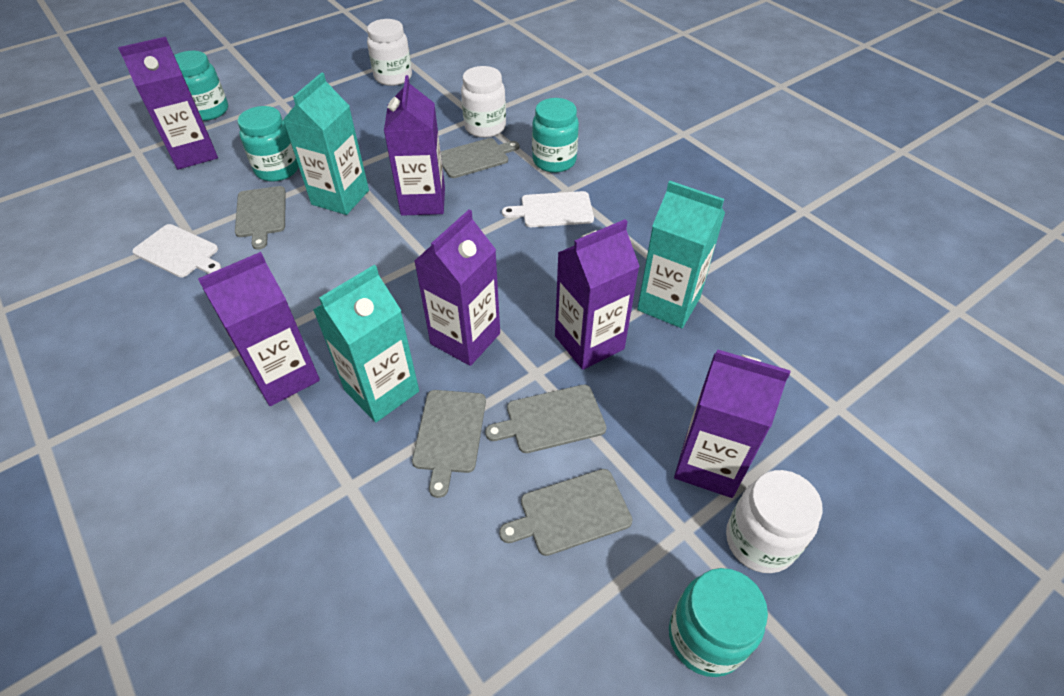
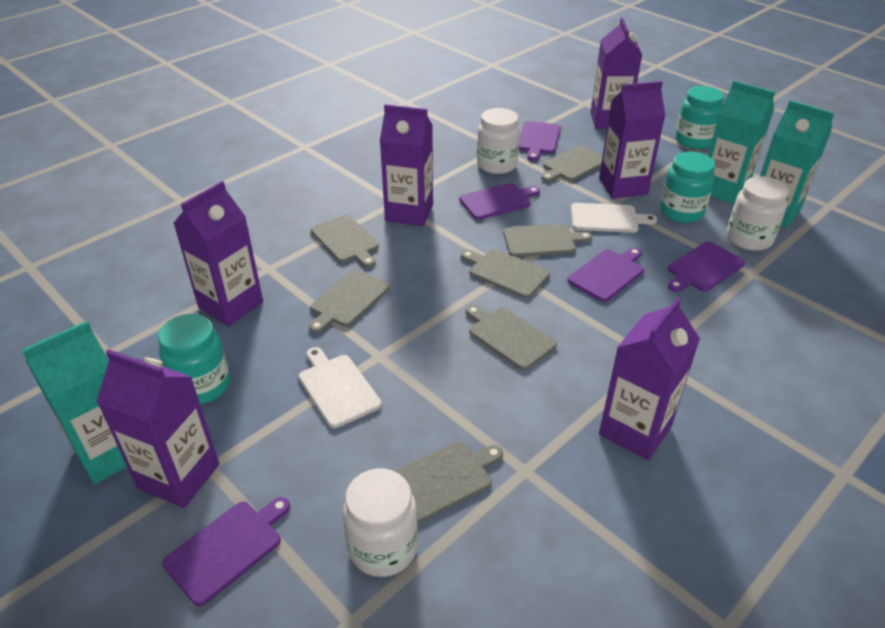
grey cutting board: [235,186,286,250] [412,390,486,498] [441,138,519,178] [485,385,606,453] [499,469,632,556] = 5 -> [309,270,390,333] [311,215,379,268] [395,441,503,523] [461,249,550,298] [466,305,557,370] [503,224,592,257] [541,145,603,182] = 7
purple cutting board: none = 0 -> [162,497,290,606] [459,183,540,220] [519,121,561,161] [567,247,644,302] [668,241,745,292] = 5
turquoise jar: [174,51,228,121] [237,106,299,182] [532,98,579,173] [669,568,768,677] = 4 -> [158,314,230,404] [660,152,715,223] [675,86,724,149] = 3

